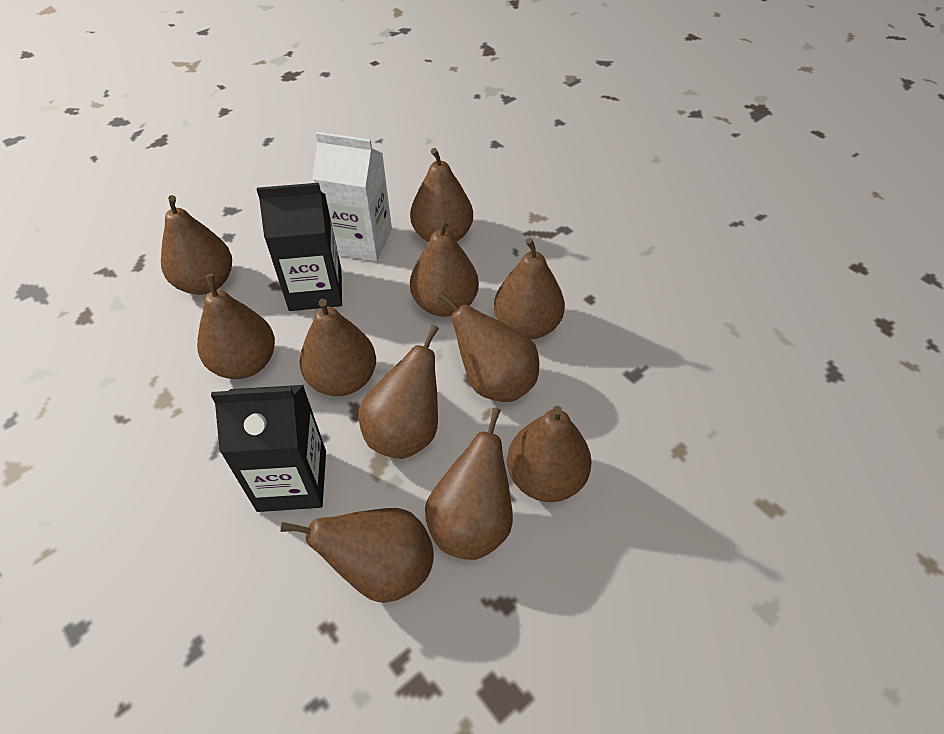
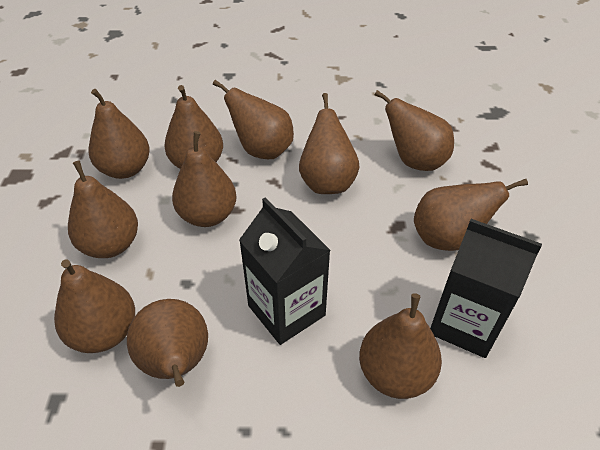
white carton: [312,132,392,261] = 1 -> none = 0

